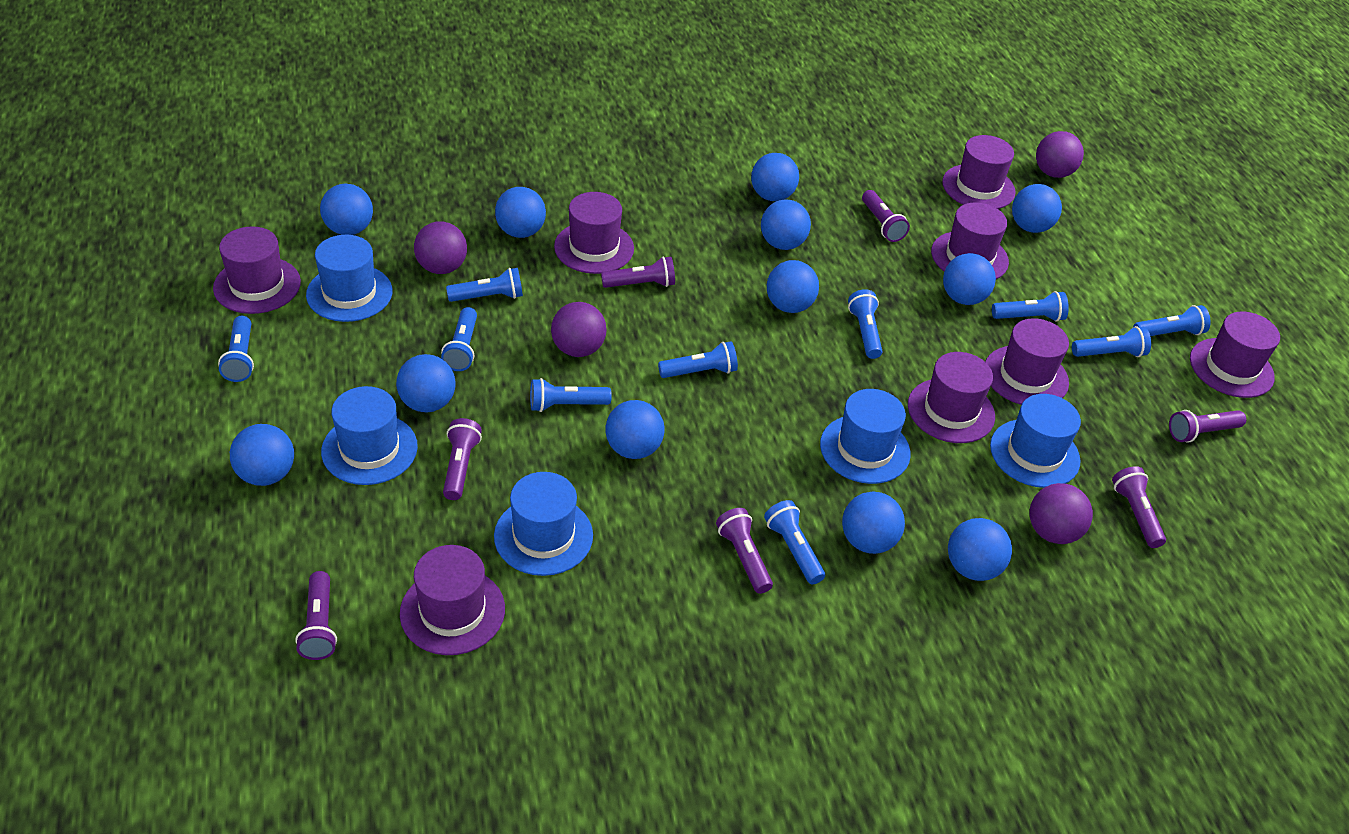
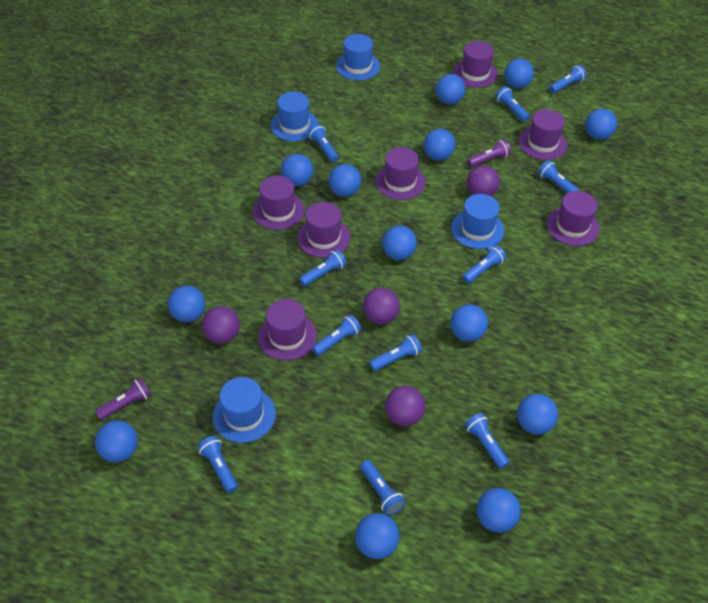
blue ball: [230,424,294,486] [320,184,373,235] [396,354,456,412] [495,187,546,238] [605,400,665,459] [751,153,799,201] [761,199,811,250] [767,260,819,313] [842,491,905,554] [943,253,996,305] [948,518,1012,581] [1012,184,1062,233] = 12 -> [95,420,138,462] [168,286,205,322] [281,154,313,186] [329,164,361,197] [355,513,399,559] [382,225,417,260] [424,129,455,161] [436,74,465,104] [451,304,488,342] [477,488,521,533] [504,59,534,88] [517,394,558,435] [585,109,617,140] = 13
blue flashlight: [218,316,254,382] [441,307,477,371] [446,268,523,302] [530,378,612,412] [658,341,738,378] [764,500,825,584] [848,289,882,359] [992,291,1069,322] [1072,326,1151,357] [1133,305,1211,336] = 10 -> [197,436,238,493] [299,249,347,286] [308,124,339,162] [312,314,361,356] [360,460,405,515] [369,334,422,371] [462,245,506,283] [465,413,509,469] [495,86,530,122] [538,160,579,193] [549,65,587,93] = 11
blue hat: [306,235,393,322] [321,386,418,485] [494,472,593,576] [820,389,911,484] [990,394,1081,488] = 5 -> [213,377,276,443] [271,92,318,141] [336,34,380,81] [451,194,504,249] = 4
purple flashlight: [295,571,337,660] [443,418,482,500] [601,256,675,288] [716,508,773,594] [862,190,910,242] [1112,466,1166,548] [1169,410,1246,443] = 7 -> [95,377,151,420] [467,139,511,167] = 2
purple hat: [213,226,301,314] [400,545,505,655] [554,192,634,274] [908,352,995,443] [931,203,1009,279] [942,135,1016,209] [985,318,1069,405] [1190,312,1280,398] = 8 -> [253,176,305,230] [258,299,317,360] [297,202,351,258] [375,147,426,200] [453,41,498,88] [519,109,567,160] [546,191,600,246] = 7

